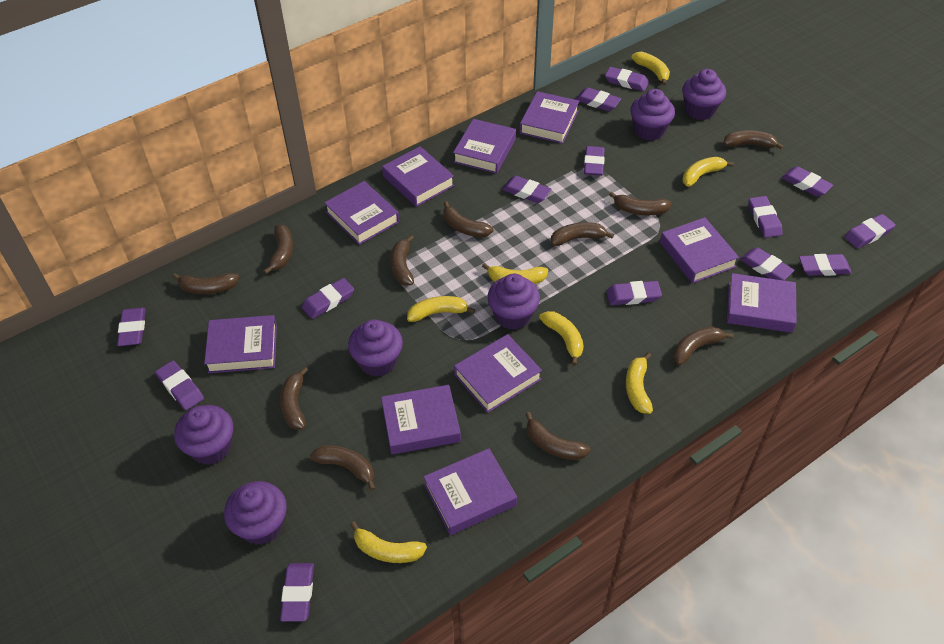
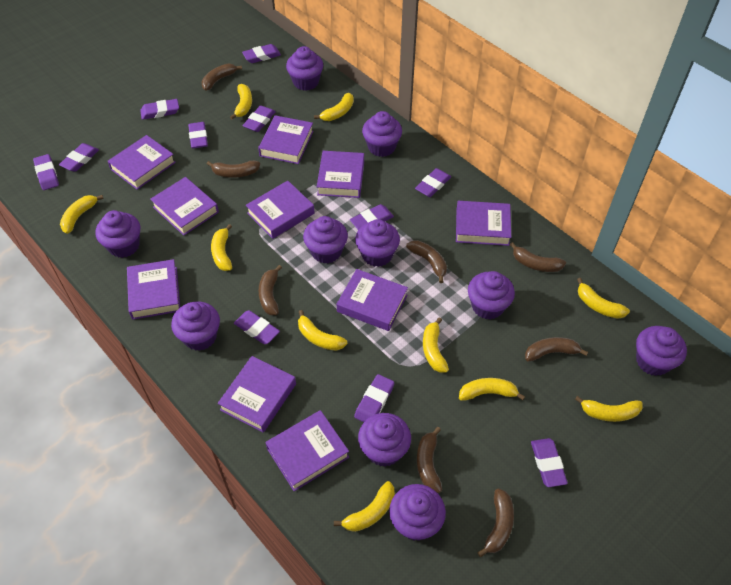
brown banana: [173,273,239,294] [263,225,293,274] [280,367,308,430] [310,445,375,491] [391,235,414,285] [443,201,493,237] [525,412,590,460] [551,222,614,246] [609,192,671,215] [673,327,734,365] [723,130,784,150] = 11 -> [201,64,242,90] [207,161,260,178] [259,265,282,315] [406,240,447,283] [417,427,442,493] [477,488,514,557] [510,242,566,272] [525,337,588,361] = 8
purple cupcake: [174,405,233,465] [224,481,287,545] [348,319,403,377] [487,273,540,330] [630,89,675,141] [682,69,726,120] = 6 -> [95,210,140,258] [171,302,220,351] [286,46,323,91] [303,216,348,264] [355,219,400,267] [358,413,411,467] [362,111,402,157] [389,484,446,541] [468,271,515,319] [636,326,687,376] = 10
purple eraser: [117,308,146,346] [155,361,204,410] [280,563,314,622] [302,278,354,319] [502,176,551,203] [575,87,621,111] [584,146,605,176] [605,67,649,91] [606,281,662,305] [740,248,794,280] [749,196,782,238] [781,166,833,197] [799,254,852,276] [844,214,896,249] = 14 -> [33,154,59,190] [59,143,99,172] [140,99,179,120] [188,122,208,149] [234,310,280,344] [242,44,281,63] [243,105,276,132] [350,204,394,230] [354,374,394,422] [415,168,451,197] [531,438,568,487] = 11
yellow banana: [350,521,427,563] [407,296,475,322] [482,263,548,284] [539,311,584,365] [626,352,653,414] [631,52,670,85] [682,157,734,187] = 7 -> [60,195,104,234] [211,224,232,271] [230,84,252,119] [298,310,347,351] [314,93,354,121] [334,481,395,532] [423,317,449,373] [459,378,525,401] [575,396,643,422] [577,278,630,319] = 10

